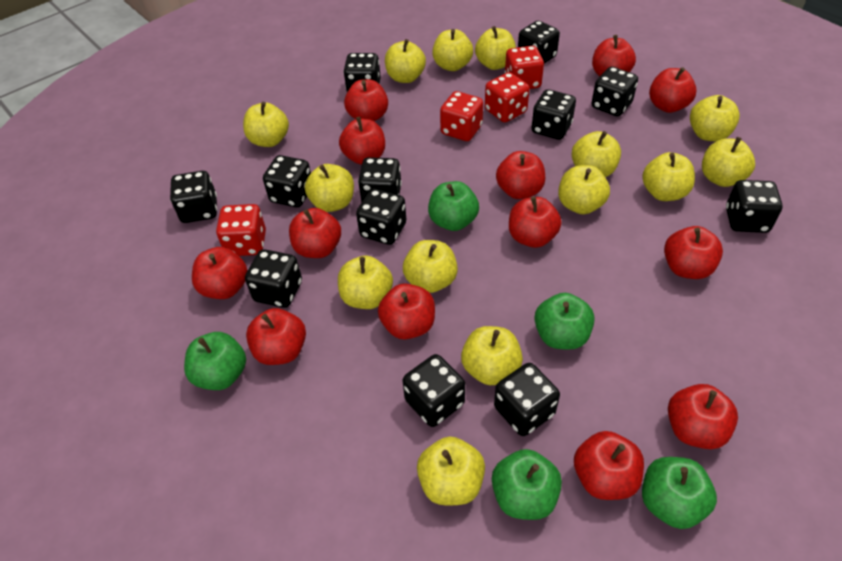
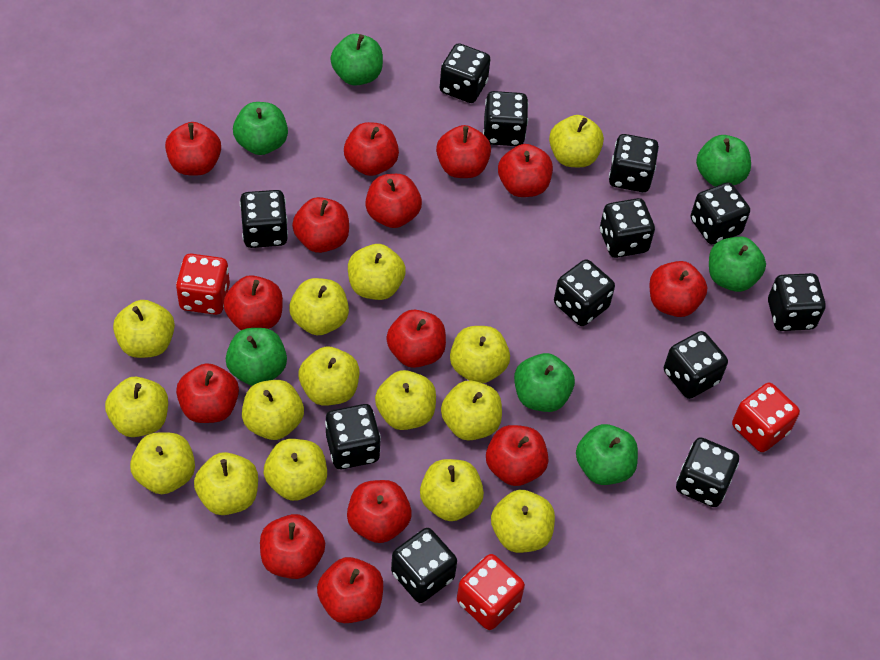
green apple: [184,332,246,390] [428,181,479,231] [492,449,562,520] [534,293,595,350] [642,457,717,529] = 5 -> [226,328,287,386] [233,102,288,155] [330,34,383,86] [514,353,575,412] [576,424,638,485] [696,135,751,186] [709,237,766,292] = 7
red apple: [192,247,247,299] [246,308,306,365] [289,208,341,258] [339,117,385,165] [344,79,388,121] [378,283,435,339] [496,151,545,199] [509,197,562,248] [574,431,644,500] [592,35,636,76] [649,67,696,113] [664,226,723,279] [668,384,738,449] = 13 -> [165,122,221,175] [176,363,239,423] [223,275,283,330] [260,514,325,579] [292,197,349,253] [317,557,383,623] [344,122,399,176] [347,480,412,543] [365,174,422,228] [386,310,446,368] [436,125,491,178] [486,425,548,486] [498,144,553,197] [649,261,707,317] = 14
red dice: [216,204,266,256] [440,91,483,141] [485,72,530,123] [505,46,544,89] = 4 -> [176,254,230,315] [457,554,525,630] [732,383,800,452] = 3
yellow apple: [243,102,289,147] [305,164,354,212] [338,256,393,309] [385,39,426,83] [403,240,458,293] [417,436,485,505] [432,29,473,71] [461,326,523,385] [475,26,516,70] [558,165,610,214] [572,131,621,177] [642,152,695,201] [690,95,740,141] [702,137,755,187] = 14 -> [105,377,168,437] [113,300,175,358] [130,432,195,494] [194,452,258,515] [242,380,304,440] [264,439,327,501] [289,278,349,335] [299,347,359,406] [348,244,406,300] [375,370,436,430] [420,459,484,521] [441,381,502,441] [450,326,510,383] [491,490,555,553] [549,115,604,167] = 15

